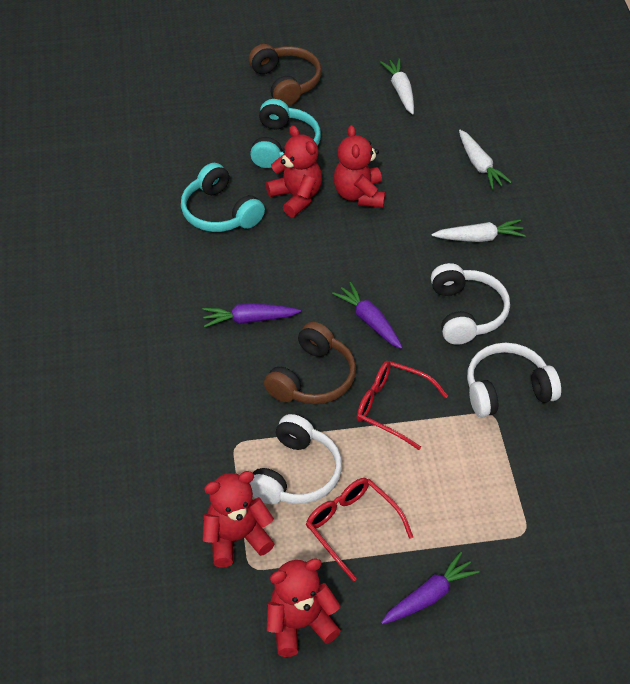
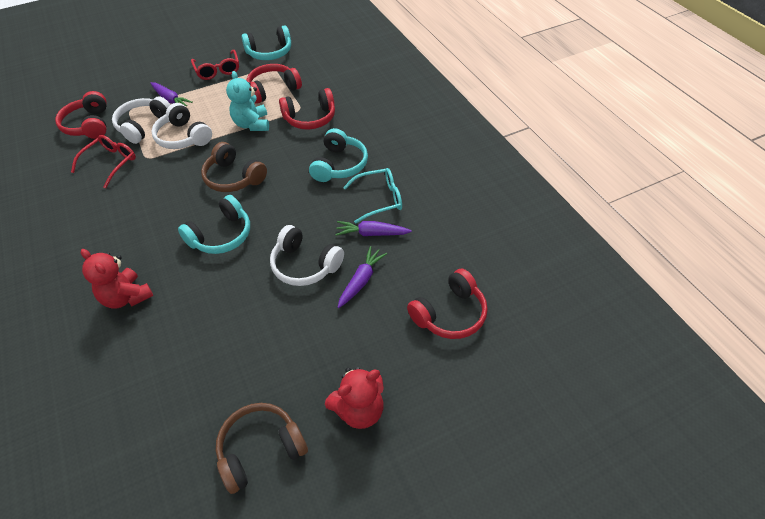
red headphones: none = 0 -> [55,91,107,139] [247,64,302,104] [279,88,335,129] [407,269,488,339] = 4
red teddy bear: [203,471,275,568] [266,125,322,217] [267,558,341,657] [334,125,385,208] = 4 -> [81,249,153,309] [325,367,384,429] = 2
turquoise glasses: none = 0 -> [343,168,402,223] = 1
turquoise headphones: [181,163,265,232] [250,99,321,168] = 2 -> [178,195,250,254] [241,25,291,60] [309,128,368,182] = 3
turquoise teddy bear: none = 0 -> [226,71,269,131] = 1
white carrot: [380,58,414,114] [432,219,526,242] [459,130,512,189] = 3 -> none = 0

